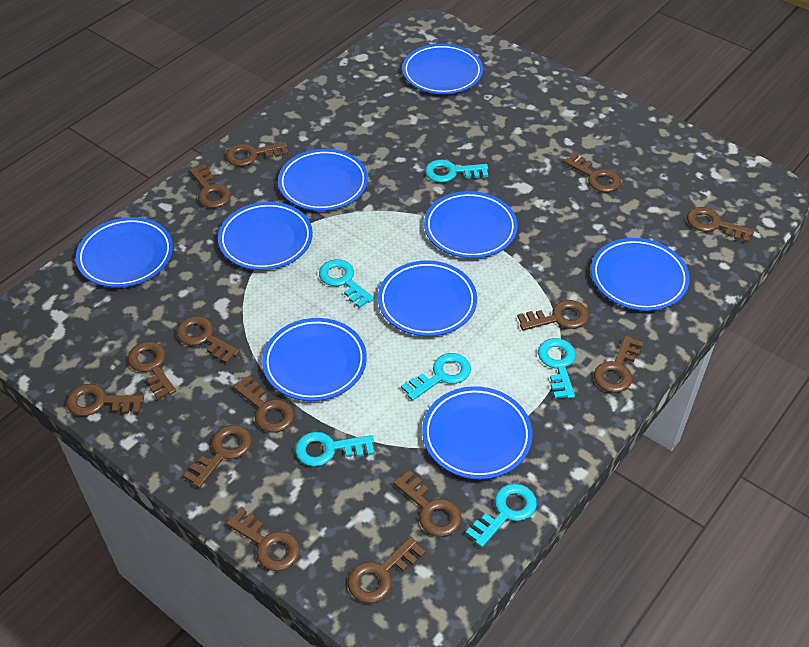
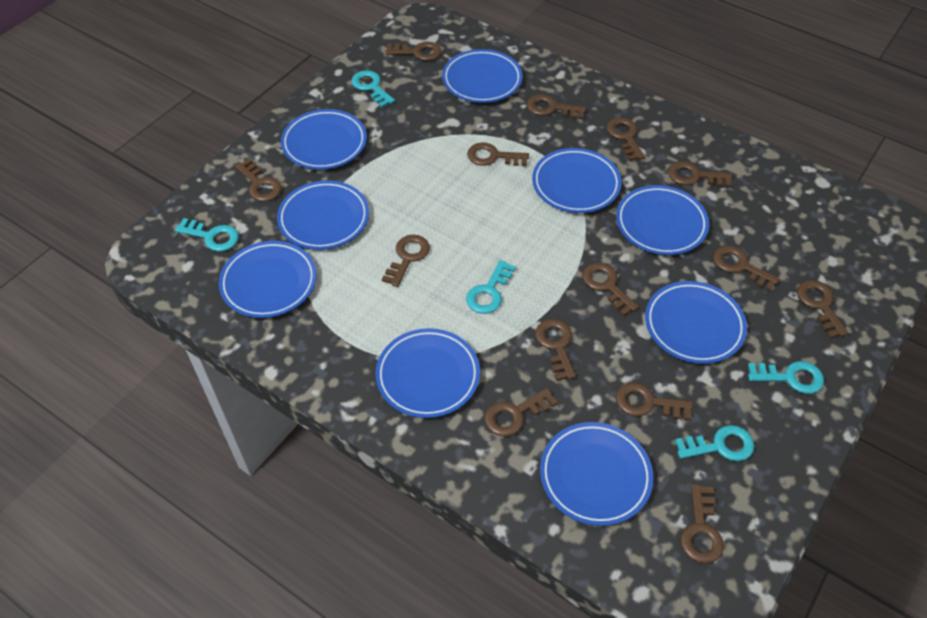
turquoise key: [295,432,374,467] [319,259,374,308] [401,353,471,401] [425,160,488,183] [466,484,537,548] [538,338,576,399] = 6 -> [175,218,239,252] [351,70,395,107] [466,260,516,314] [675,425,754,461] [748,361,824,394] = 5

